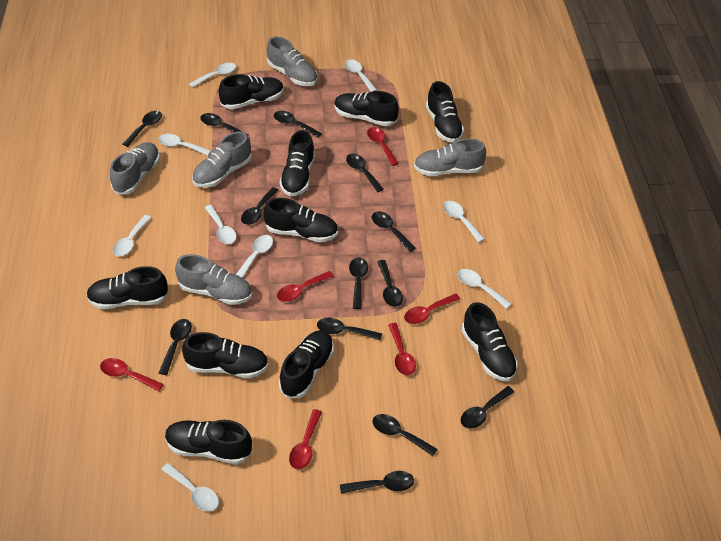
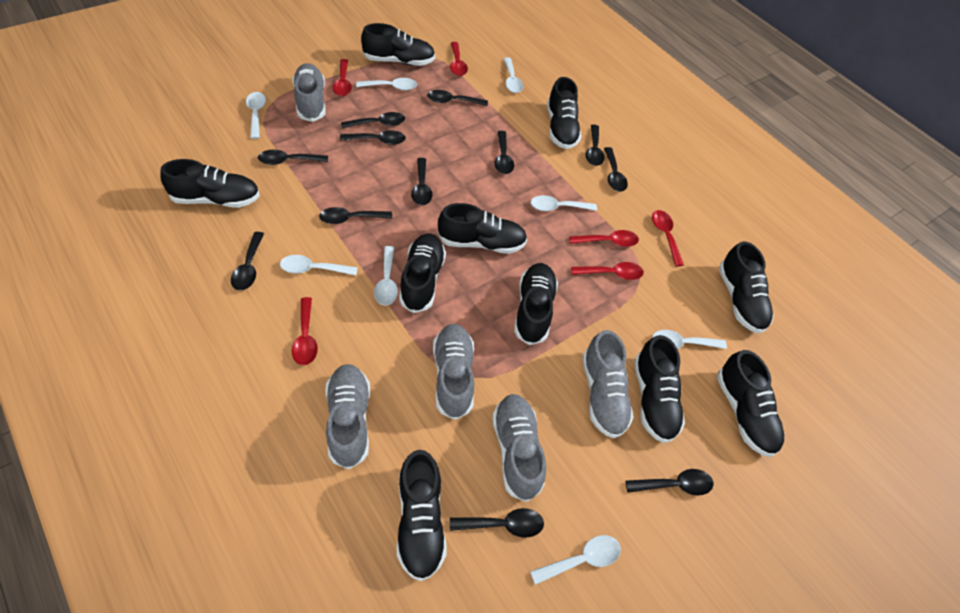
black spoon: [123,111,162,147] [159,319,192,375] [200,113,249,136] [241,187,279,225] [274,111,322,137] [317,318,382,341] [340,471,414,494] [346,154,384,192] [349,257,368,309] [372,211,416,252] [372,414,438,456] [377,260,403,307] [461,386,514,429] = 13 -> [231,232,264,291] [258,150,328,165] [319,207,392,224] [340,130,406,145] [341,112,405,128] [411,158,432,205] [427,90,488,106] [450,508,544,538] [494,131,514,174] [586,125,605,166] [604,147,628,192] [625,469,714,495] = 12
white spoon: [113,215,152,256] [158,134,211,156] [161,463,219,511] [189,63,236,88] [205,205,237,244] [236,235,273,278] [345,59,377,92] [443,201,485,242] [458,269,512,309] = 9 -> [246,92,266,139] [280,255,358,275] [356,78,417,90] [374,246,398,306] [504,57,523,93] [530,535,621,585] [531,195,597,211] [652,330,727,349] = 8

